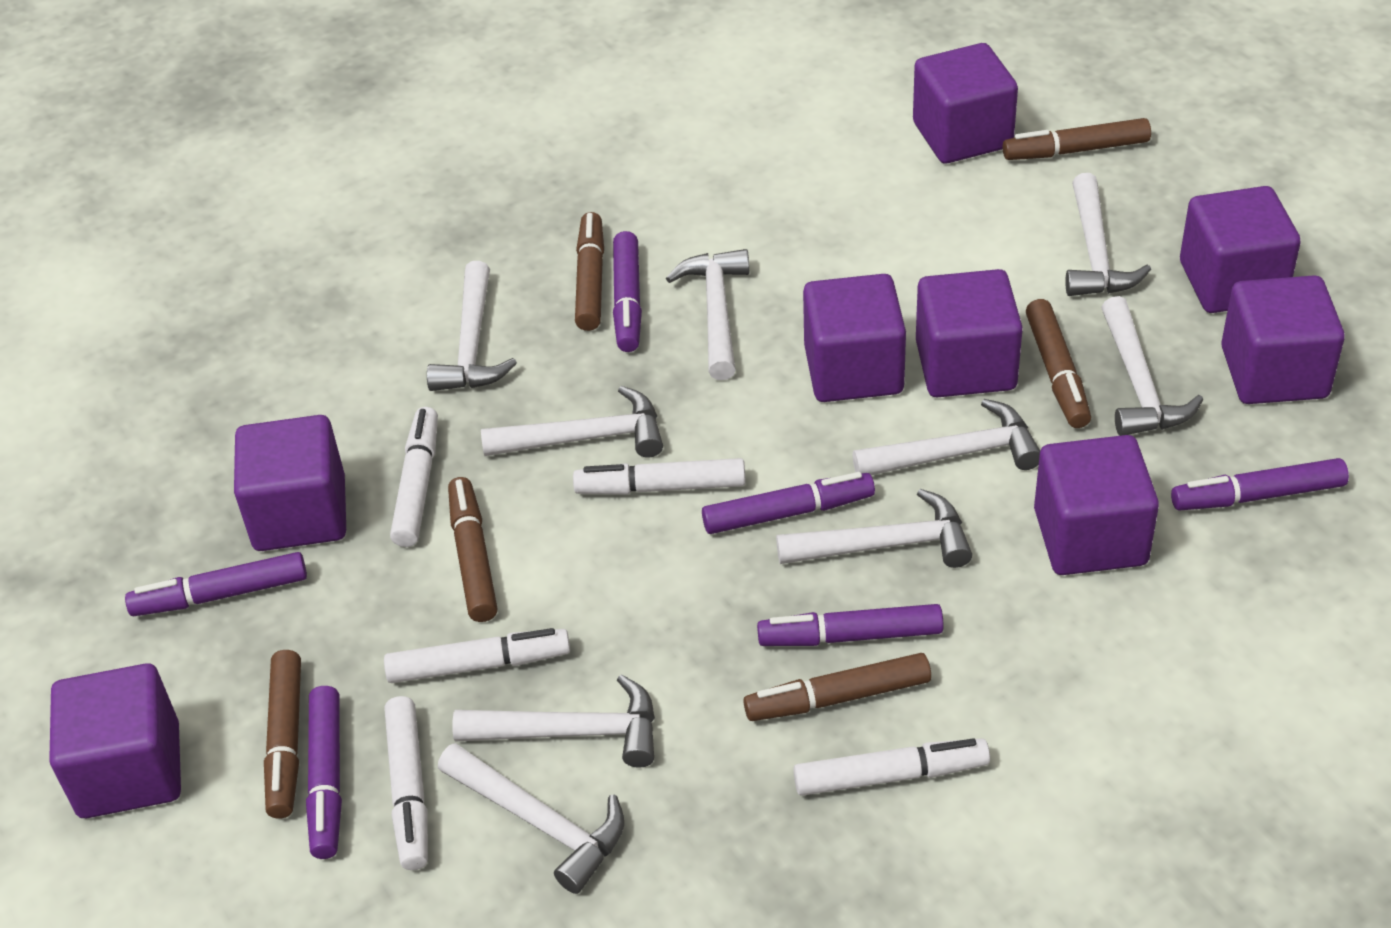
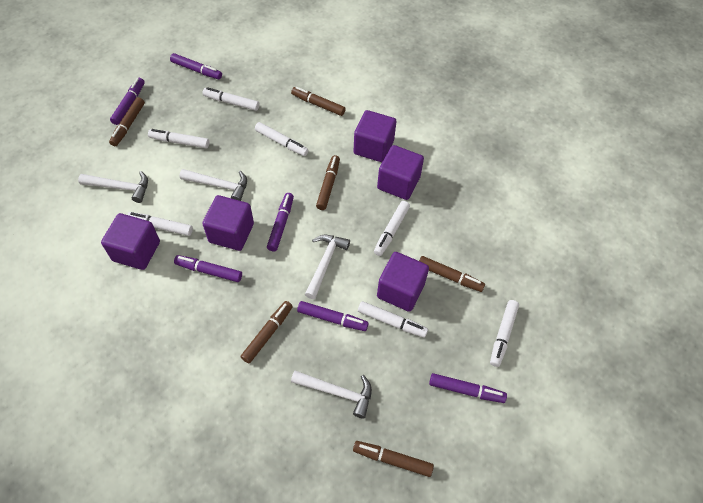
purple cube: [49,663,181,818] [234,415,346,551] [803,274,906,402] [913,43,1018,163] [916,269,1023,397] [1034,435,1159,575] [1180,186,1301,313] [1221,275,1345,404] = 8 -> [101,213,160,270] [202,195,254,251] [353,110,396,162] [377,145,424,200] [377,252,429,312] = 5
white hammer: [427,261,517,391] [438,743,624,894] [452,674,655,768] [481,386,663,458] [666,249,749,380] [776,489,972,568] [852,399,1040,475] [1066,173,1151,296] [1101,296,1203,436] = 9 -> [78,171,148,203] [179,169,247,201] [291,371,372,418] [305,235,350,299] = 4
white marker: [384,628,570,683] [384,696,428,870] [390,407,438,547] [573,458,746,495] [793,739,990,796] = 5 -> [127,212,193,236] [148,129,209,148] [203,87,259,111] [255,122,309,156] [358,301,428,338] [374,201,410,256] [490,300,519,367] = 7

